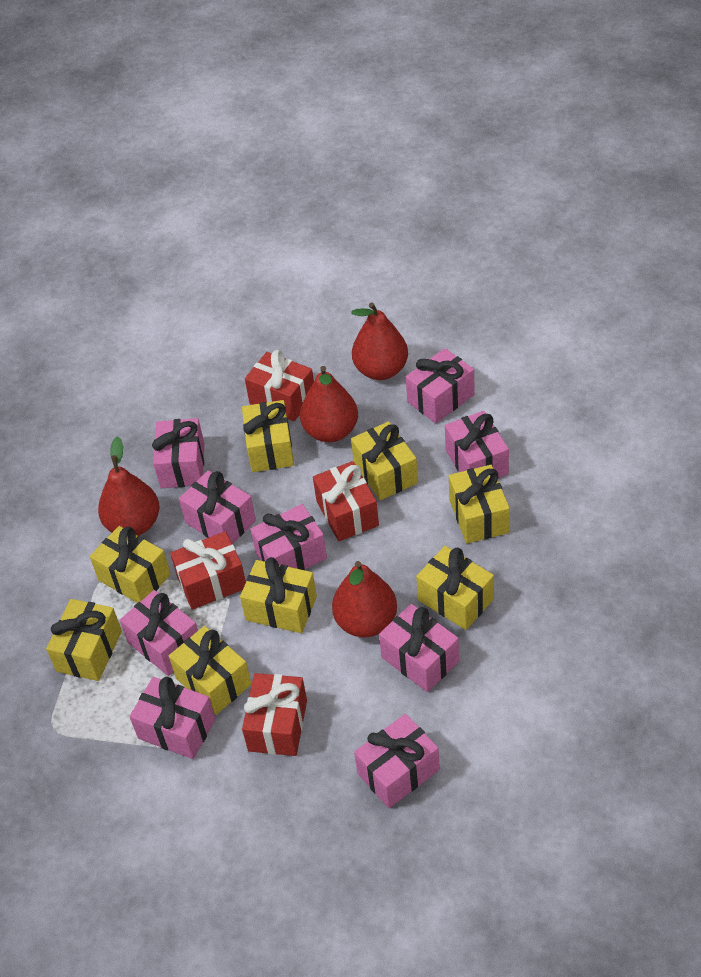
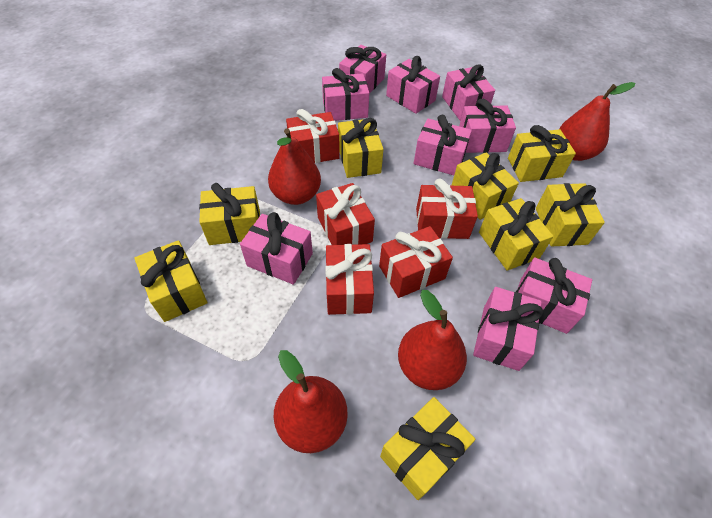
red gift: [170,531,246,610] [242,673,307,756] [245,350,314,421] [313,461,379,541] = 4 -> [286,109,340,163] [316,183,375,245] [326,244,374,315] [379,226,453,298] [416,178,478,239] = 5

